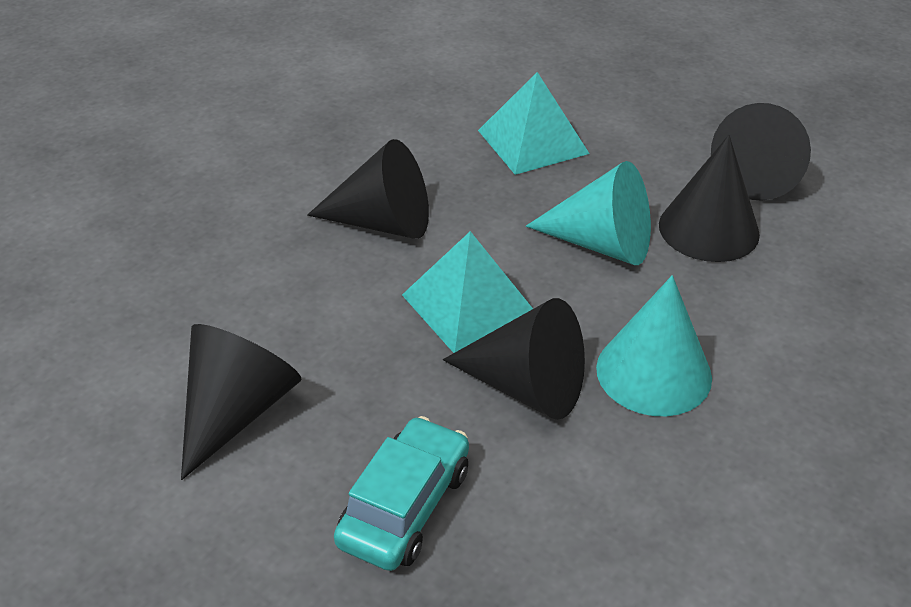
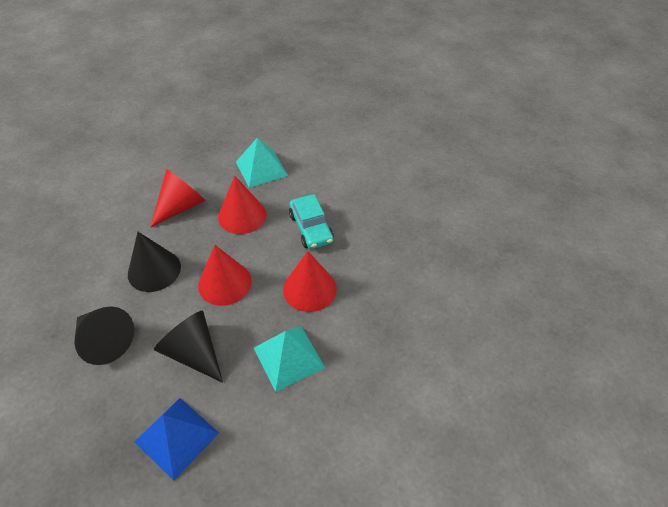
black cone: [181,324,301,480] [307,139,429,239] [443,298,585,420] [659,135,760,262] [711,103,811,201] = 5 -> [74,307,134,365] [128,232,181,292] [154,311,223,383] = 3
blue pyramid: none = 0 -> [134,398,219,481] = 1
red cone: none = 0 -> [150,169,206,228] [198,245,252,306] [218,176,267,234] [283,251,337,312] = 4
turquoise cone: [526,161,651,265] [596,275,712,416] = 2 -> none = 0

